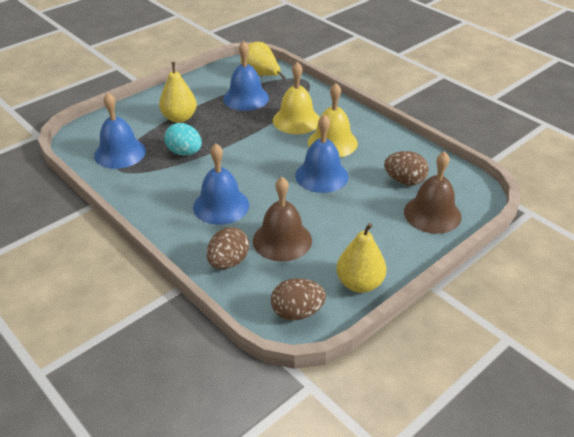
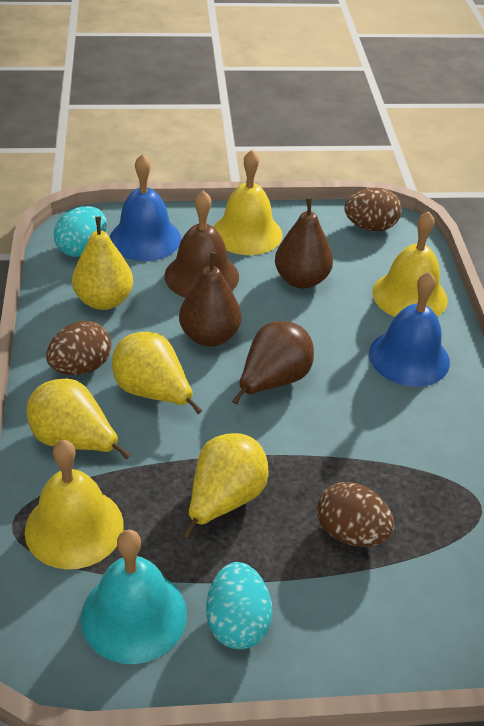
blue bell: [94,93,146,169] [193,143,249,225] [223,41,269,111] [295,114,349,193] = 4 -> [110,154,181,261] [369,272,450,387] = 2
brown bell: [253,177,312,262] [404,151,461,234] = 2 -> [164,191,239,298] = 1
brown pear: none = 0 -> [179,252,242,347] [232,321,314,404] [275,198,333,289] = 3
turquoise bell: none = 0 -> [81,529,187,664] = 1
turquoise egg: [164,123,202,156] = 1 -> [54,206,107,257] [206,562,272,650] = 2
yellow bell: [273,62,320,134] [308,83,358,157] = 2 -> [25,440,124,569] [213,150,282,255] [372,211,448,317] = 3
yellow pear: [159,62,197,123] [241,42,285,79] [336,223,386,293] = 3 -> [27,378,131,460] [72,216,133,310] [112,332,203,414] [183,433,269,539] = 4

